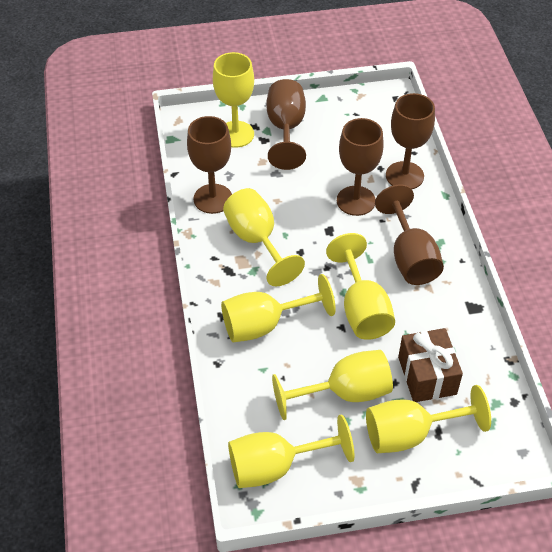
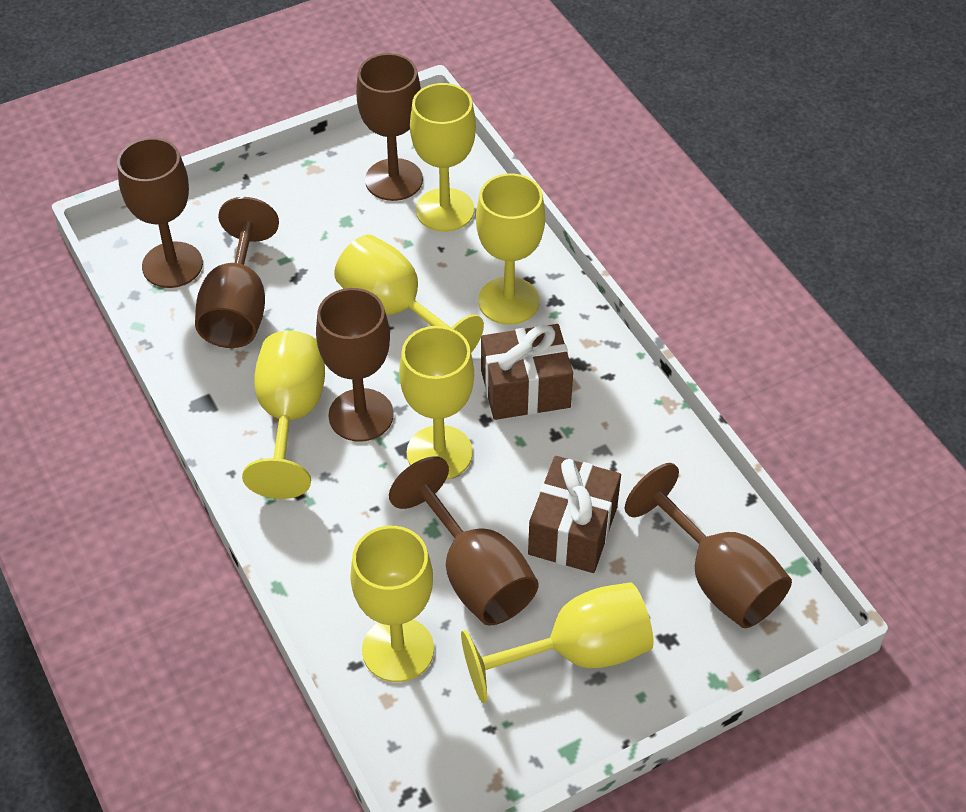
brown gift: [398,328,463,402] = 1 -> [481,324,573,420] [528,456,621,573] = 2
brown goblet: [187,116,232,214] [266,79,306,170] [337,118,384,216] [375,185,444,285] [386,93,435,189] = 5 -> [117,138,203,288] [195,197,279,348] [316,288,394,442] [356,53,423,201] [389,456,539,626] [625,463,792,628] = 6

